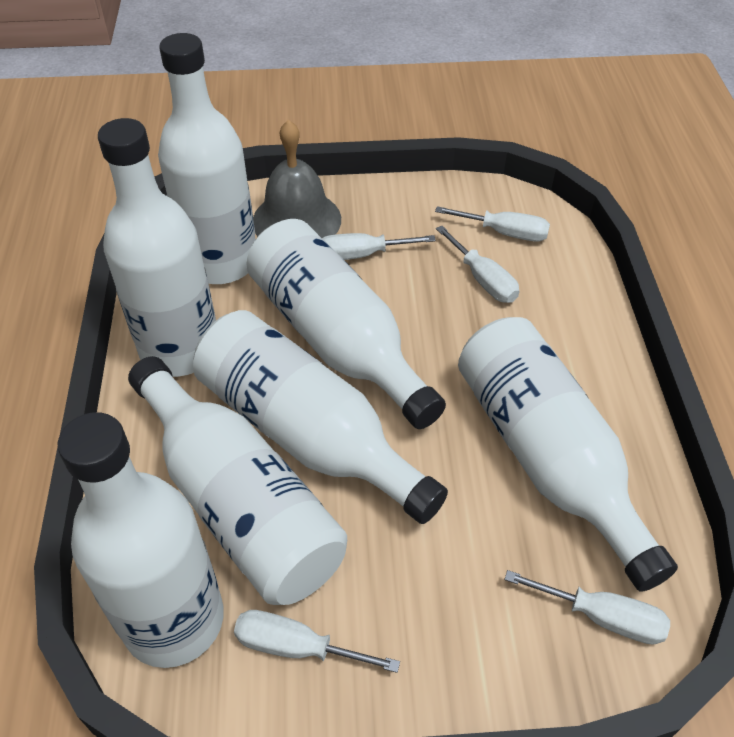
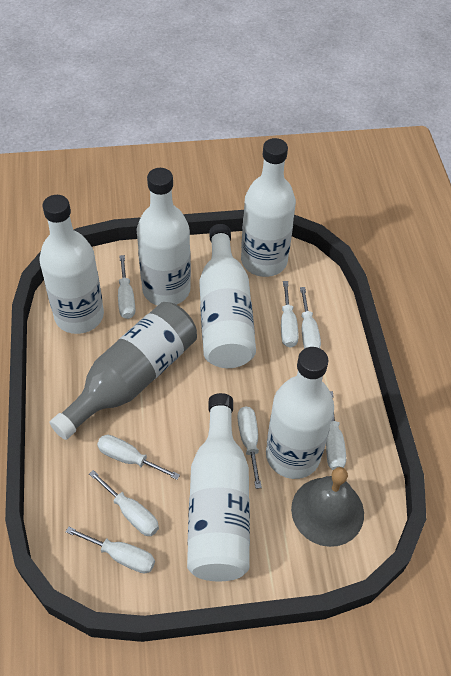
grey bottle: none = 0 -> [50,302,197,440] = 1
white bottle: [58,412,224,668] [98,118,216,377] [128,356,347,605] [158,33,256,284] [193,310,448,524] [246,219,446,429] [458,317,678,592] = 7 -> [39,195,104,334] [137,168,191,305] [187,393,250,581] [199,224,256,368] [241,138,296,277] [266,347,334,479] = 6
white screwdriver: [234,610,400,673] [322,233,436,260] [435,206,550,242] [436,226,519,303] [504,570,670,645] = 5 -> [66,526,155,573] [89,470,159,536] [97,435,180,480] [118,255,135,319] [237,406,262,489] [281,281,299,348] [300,287,321,349] [326,391,346,470] = 8

